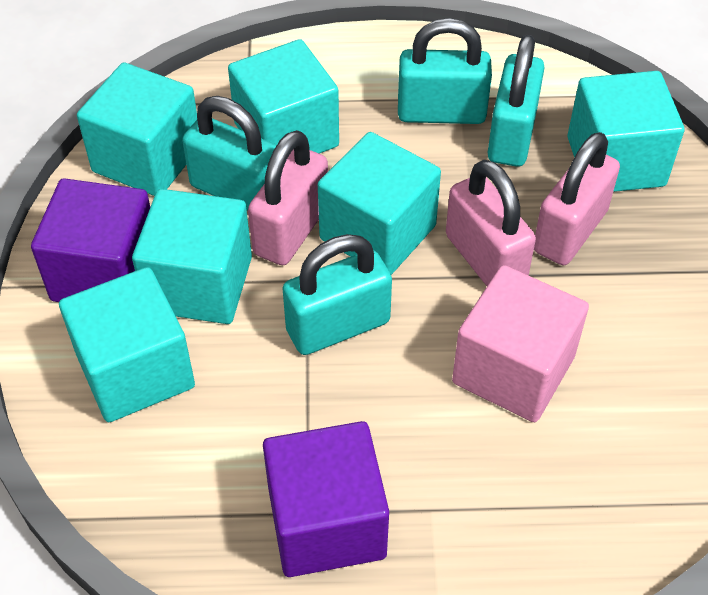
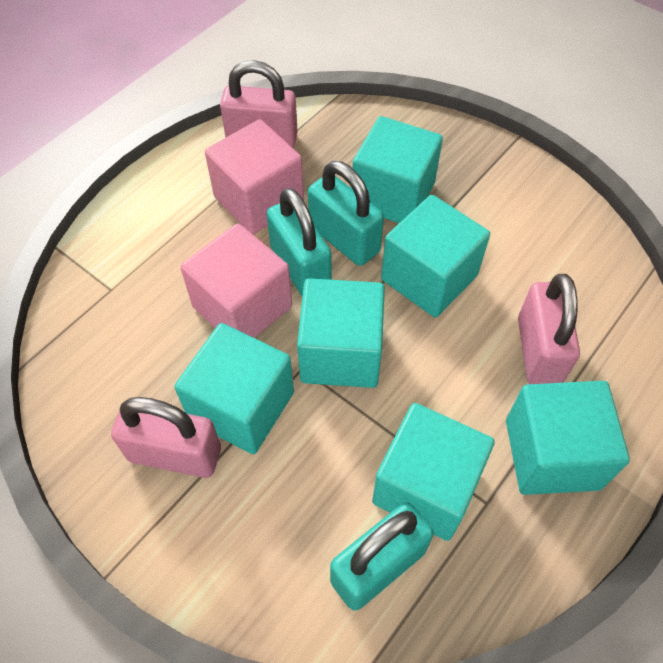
pink cube: [452,265,589,422] = 1 -> [180,223,292,338] [205,119,304,234] = 2
purple cube: [31,178,150,302] [263,421,389,577] = 2 -> none = 0
turquoise padlock: [182,96,277,210] [282,234,392,355] [398,18,492,124] [488,35,545,167] = 4 -> [266,188,332,296] [308,161,384,266] [330,502,434,611] = 3

